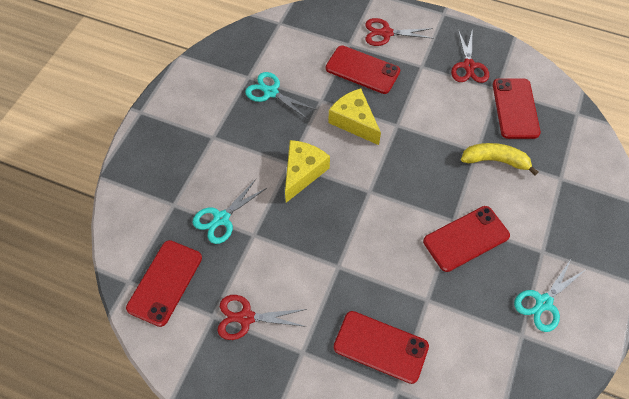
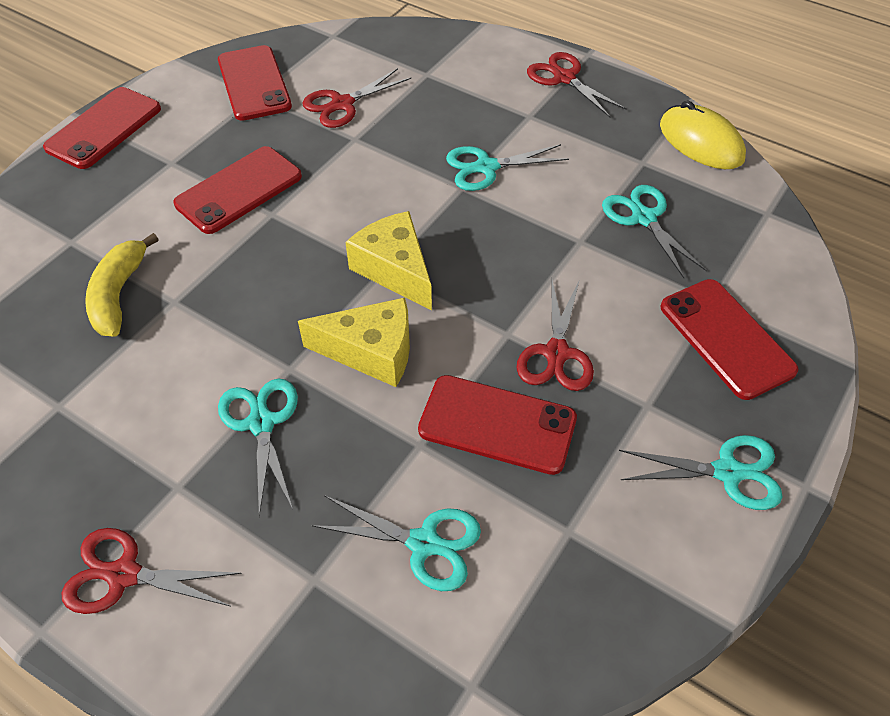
red scissors: [218,295,307,340] [365,18,434,46] [451,30,489,83] = 3 -> [61,528,242,614] [303,68,411,128] [517,281,594,391] [527,52,627,117] = 4
turquoise scissors: [192,179,268,244] [245,72,316,120] [514,259,585,332] = 3 -> [218,379,298,516] [312,495,481,591] [446,144,569,191] [602,185,707,278] [619,435,783,510] = 5
yellow mouse: none = 0 -> [660,100,746,169] = 1

